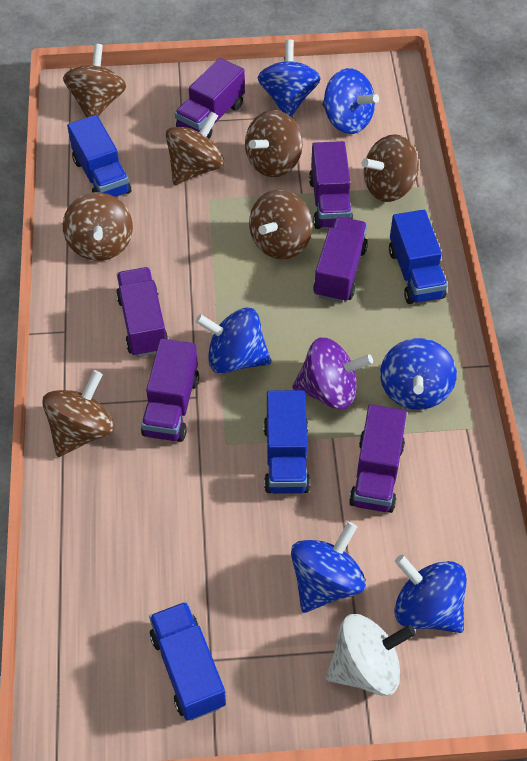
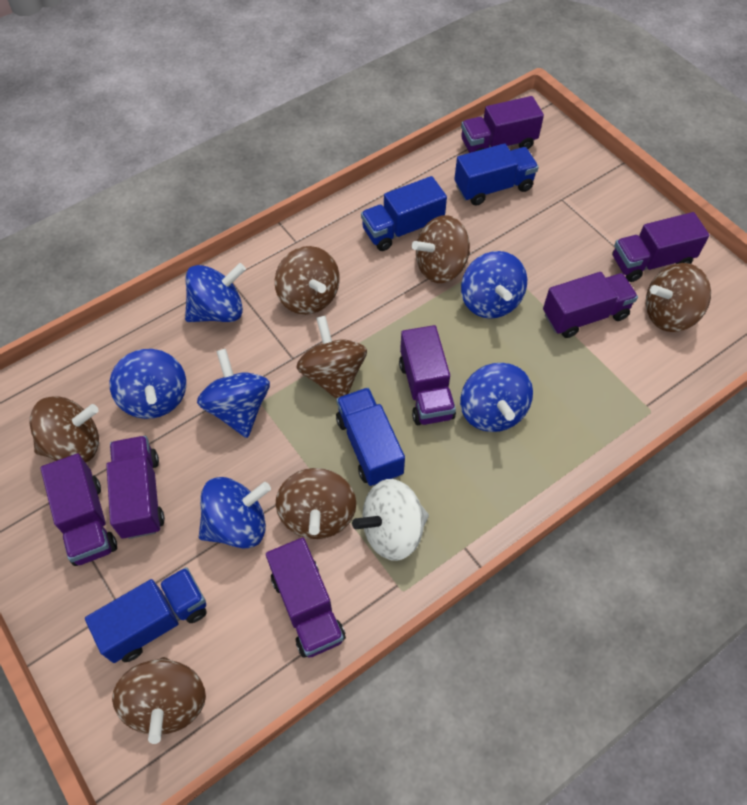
purple spinning top: [292,337,373,409] = 1 -> none = 0
purple truck: [116,267,169,357] [141,339,199,442] [175,58,245,139] [309,141,353,229] [313,217,368,303] [349,404,407,513] = 6 -> [40,453,117,566] [106,436,165,539] [266,538,346,658] [399,325,456,425] [461,96,544,153] [543,272,638,338] [612,212,709,282] = 7

